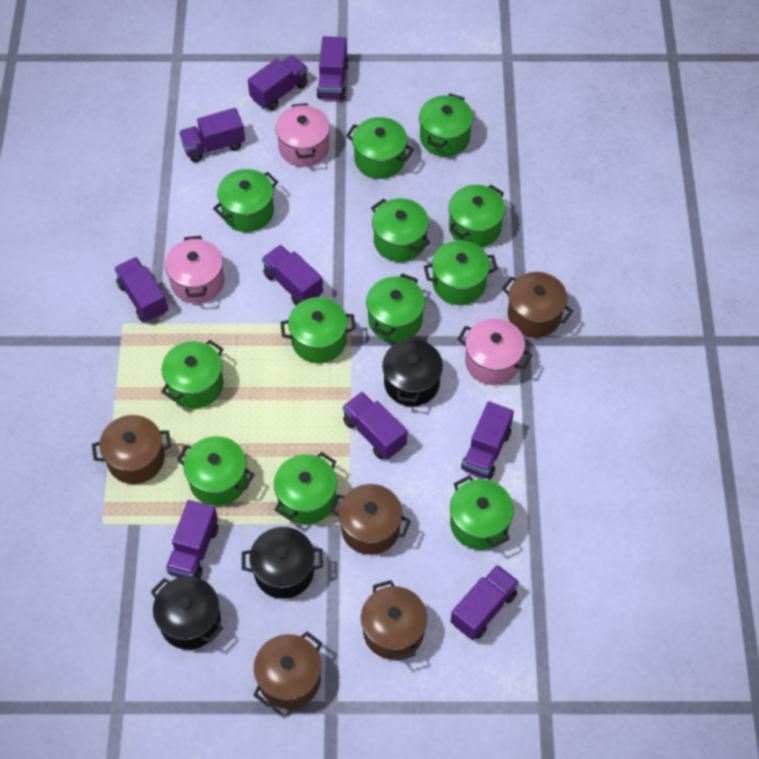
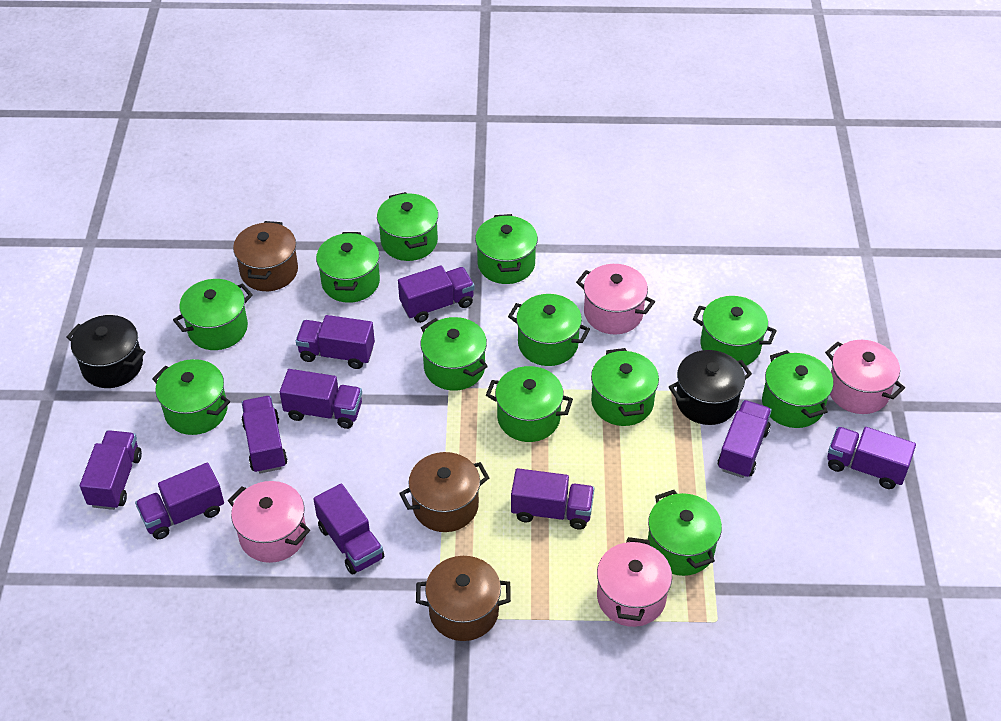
black pot: [151,577,223,650] [242,527,323,599] [382,335,443,407] = 3 -> [66,315,145,388] [669,350,752,425] = 2
brown pot: [92,415,171,484] [253,631,322,709] [330,484,411,555] [361,580,427,661] [502,272,573,337] = 5 -> [233,221,298,291] [399,452,489,532] [416,556,511,641] = 3
pink pot: [165,236,224,304] [275,103,330,167] [457,318,532,385] = 3 -> [228,481,310,563] [576,264,655,334] [597,537,672,627] [825,340,905,414] = 4
purple truck: [114,257,168,322] [166,500,218,579] [179,108,245,162] [248,55,308,111] [262,245,323,305] [317,36,349,100] [342,392,407,460] [451,565,519,640] [461,401,514,480] = 9 -> [80,430,142,510] [135,463,224,539] [241,396,288,474] [280,369,362,429] [296,315,375,369] [314,484,384,574] [398,265,475,323] [511,468,594,529] [718,400,772,478] [827,427,916,489] = 10

